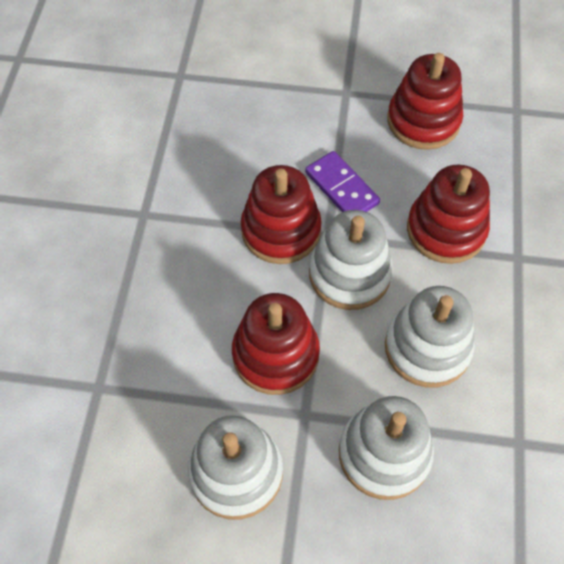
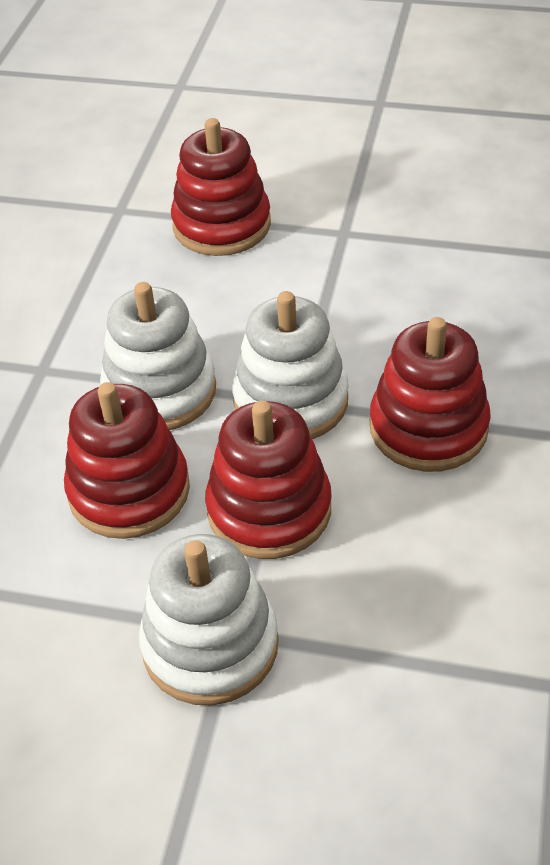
purple domino: [305,151,380,212] = 1 -> none = 0
white stacking toy: [188,415,283,519] [309,210,393,310] [339,396,434,500] [385,286,475,387] = 4 -> [100,282,216,430] [139,534,279,706] [232,291,349,439] = 3

